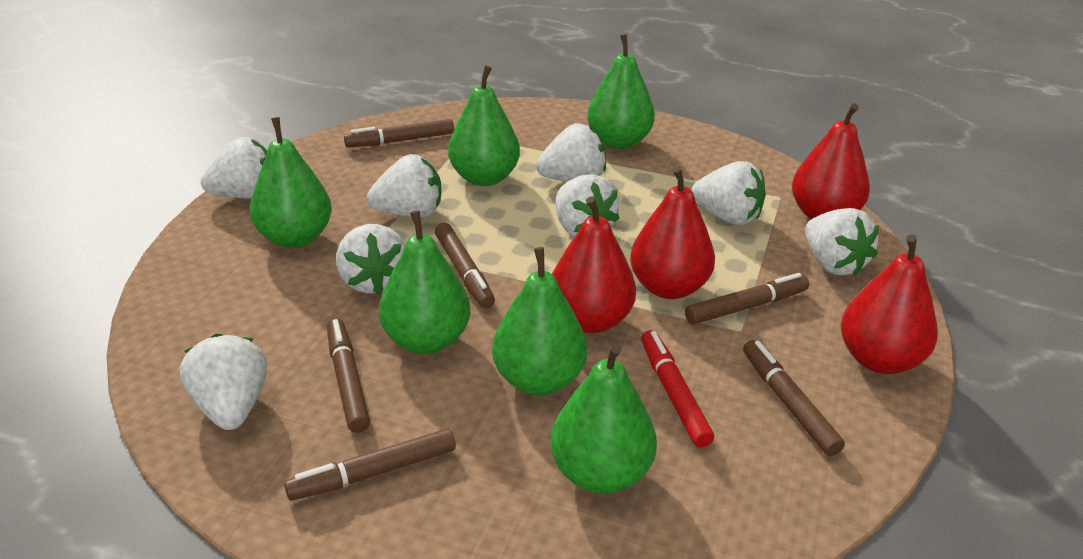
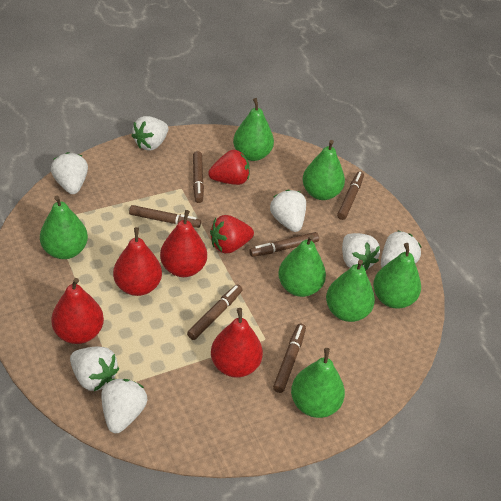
green pear: [250,117,332,248] [379,210,471,354] [448,65,520,186] [492,247,587,395] [550,344,657,494] [587,34,655,149] = 6 -> [40,195,88,259] [233,98,274,161] [278,235,326,297] [291,348,345,418] [302,140,345,200] [326,260,375,322] [373,243,421,309] = 7
red marker: [641,330,714,448] = 1 -> none = 0
red strawberry: none = 0 -> [208,150,250,185] [210,215,254,253] = 2
white strawberry: [180,333,267,430] [201,137,267,199] [336,224,405,295] [367,154,441,218] [536,124,606,182] [556,174,620,237] [691,161,766,225] [805,208,879,276] = 8 -> [51,152,88,194] [70,347,119,391] [101,379,147,433] [131,116,168,150] [270,190,306,232] [342,233,380,271] [381,230,421,268] = 7

